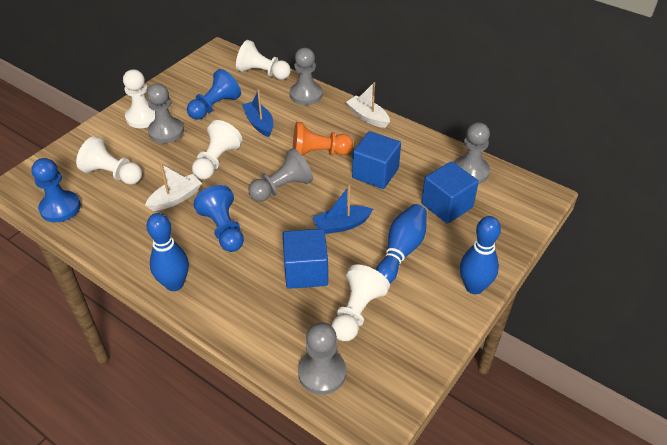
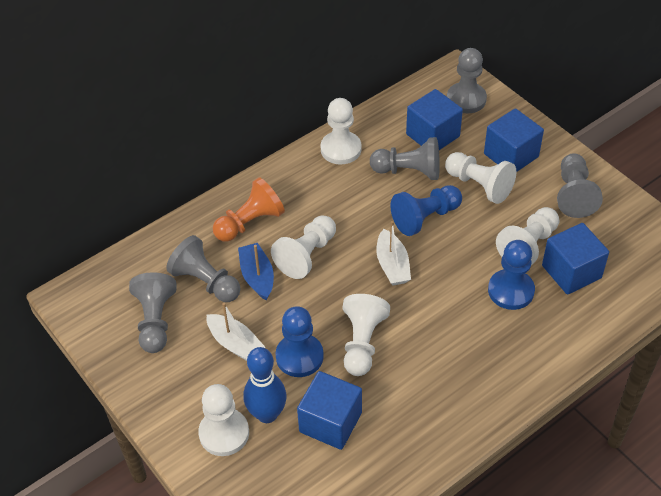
blue boat: [242,89,273,137] [312,185,373,234] = 2 -> [238,243,274,300] = 1
blue bowling pin: [146,213,189,291] [376,204,427,283] [460,216,501,294] = 3 -> [244,347,287,423] = 1
blue cube: [283,229,328,289] [352,131,401,189] [421,161,479,224] = 3 -> [297,371,362,450] [406,89,463,150] [484,108,544,172] [542,223,609,294] = 4
white pawn: [76,136,142,185] [123,69,155,128] [192,120,243,180] [236,40,291,80] [332,264,390,341] = 5 -> [198,384,249,456] [271,216,336,279] [321,98,362,165] [342,294,390,376] [445,152,516,204] [496,207,559,265] = 6

